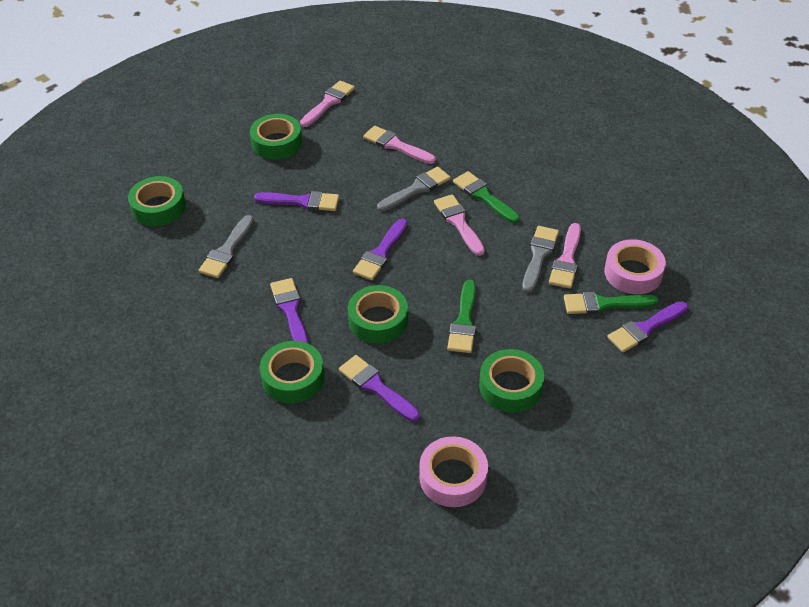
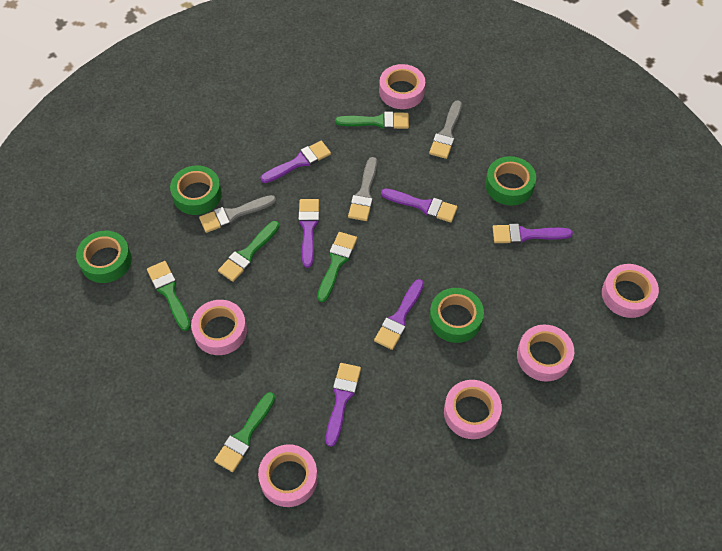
green brush: [447,280,476,353] [453,171,520,223] [564,292,659,314] = 3 -> [147,261,191,331] [214,392,275,472] [218,221,280,282] [317,232,357,302] [335,111,409,129] = 5
green tape: [128,176,186,226] [250,114,302,160] [260,341,324,404] [348,285,408,344] [479,349,544,413] = 5 -> [76,231,132,283] [170,166,222,215] [429,288,484,343] [485,156,536,205] = 4
pink brush: [300,81,355,127] [363,126,436,164] [434,194,485,256] [549,223,581,288] = 4 -> none = 0
pink tape: [419,436,488,507] [604,239,666,294] = 2 -> [191,300,247,355] [258,444,318,507] [379,64,425,109] [444,380,502,439] [517,325,574,382] [602,264,659,318] = 6
purple brush: [254,191,339,211] [270,278,309,344] [339,355,420,422] [353,219,408,280] [607,301,688,352] = 5 -> [260,141,331,183] [298,199,319,268] [326,363,361,447] [374,279,424,350] [381,189,458,222] [492,224,573,244] = 6

